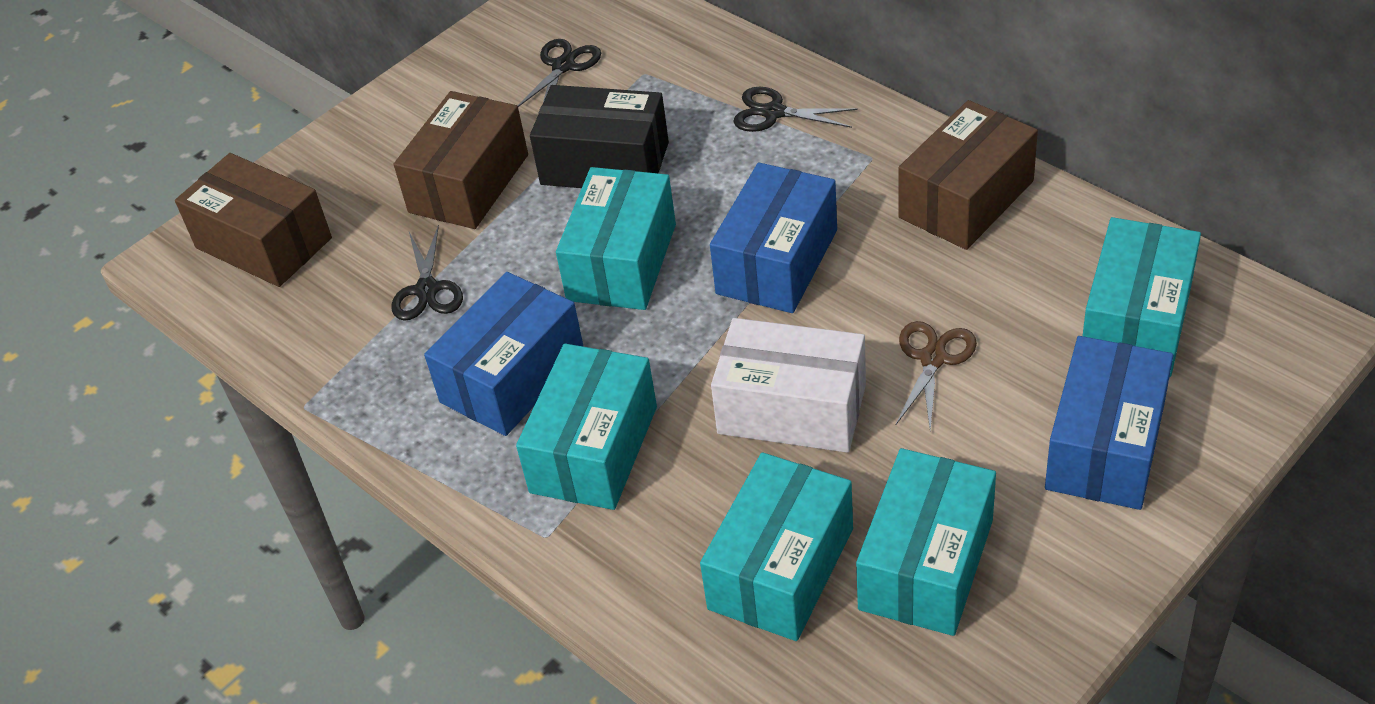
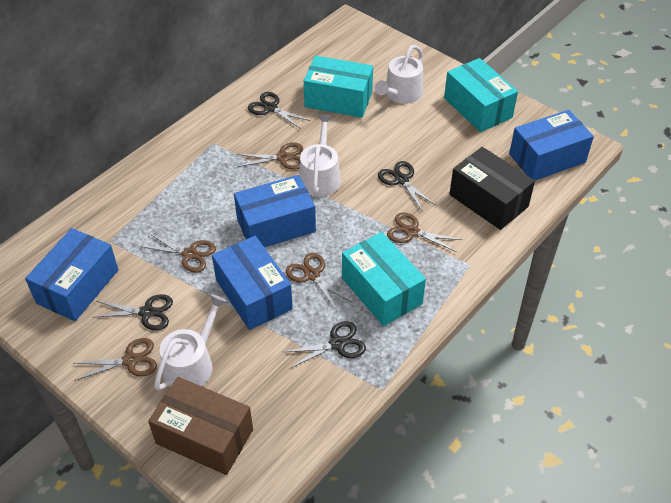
black scissors: [391,224,463,321] [518,39,601,107] [733,87,857,132] = 3 -> [92,294,173,330] [248,92,310,129] [284,321,366,369] [378,161,437,212] = 4
blue box: [424,272,584,436] [710,163,837,313] [1045,336,1173,510] = 3 -> [25,228,118,321] [212,236,293,330] [234,175,316,247] [509,110,594,180] = 4
brown box: [175,153,332,287] [394,91,528,229] [898,100,1038,250] = 3 -> [148,377,253,475] = 1
brown scissors: [895,321,977,431] = 1 -> [75,338,157,381] [140,233,216,272] [237,142,303,170] [286,253,352,311] [387,212,462,252] = 5
turquoise box: [516,344,657,510] [556,167,676,310] [700,452,853,641] [856,448,996,636] [1083,217,1201,377] = 5 -> [304,56,373,118] [342,232,426,326] [444,58,518,132] = 3
white box: [711,318,866,453] = 1 -> none = 0
white watering can: none = 0 -> [154,294,227,390] [299,114,340,197] [375,45,423,104] = 3

